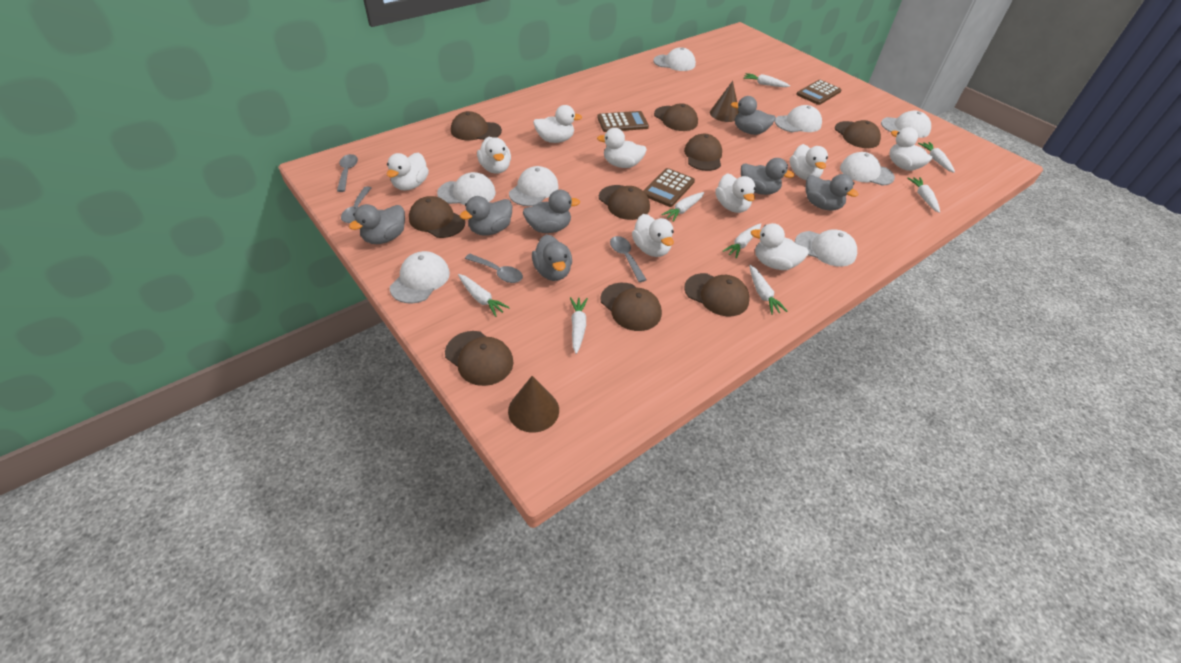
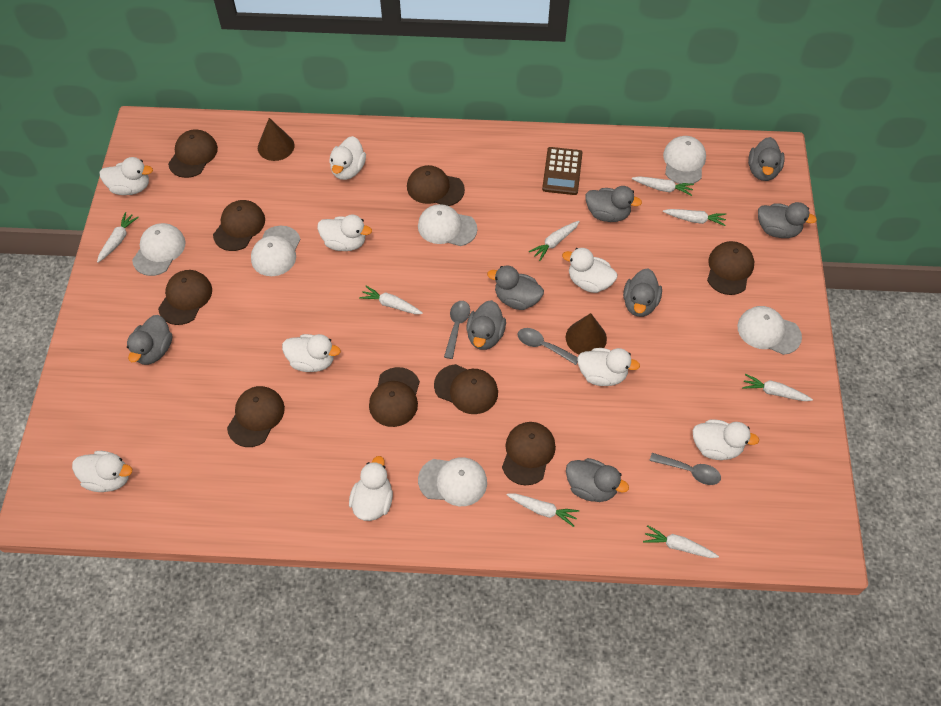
brown calculator: [597,111,649,132] [643,168,695,207] [796,80,841,105] = 3 -> [542,147,583,195] = 1
grey duck: [349,204,405,244] [460,196,512,235] [523,190,580,233] [532,234,572,281] [731,96,776,135] [741,158,794,195] [805,174,858,211] = 7 -> [127,315,172,365] [466,300,506,350] [487,265,544,310] [566,458,629,502] [586,186,642,222] [623,269,662,317] [748,137,785,181] [758,202,817,238] = 8
grey spoon: [337,154,358,192] [341,186,372,223] [465,254,523,283] [610,236,647,282] = 4 -> [444,301,470,359] [517,328,578,365] [649,453,721,485] = 3
white cap: [390,251,450,303] [437,172,496,205] [509,166,559,206] [653,47,696,71] [775,105,822,132] [795,229,857,267] [840,152,895,186] [881,111,931,138] = 8 -> [132,223,186,276] [251,226,301,276] [418,204,477,246] [418,457,487,506] [663,136,706,184] [737,306,802,355] = 6

